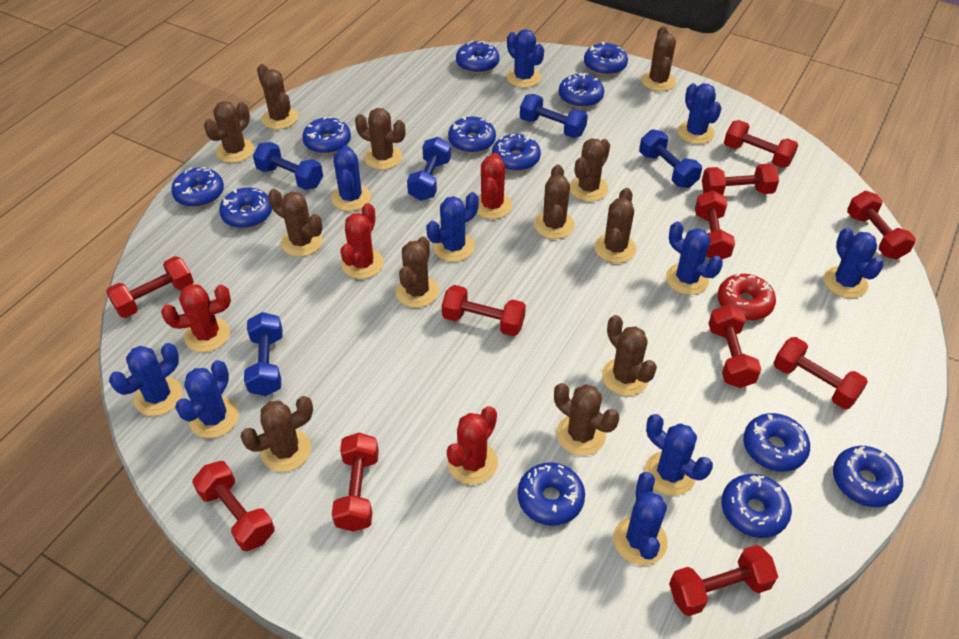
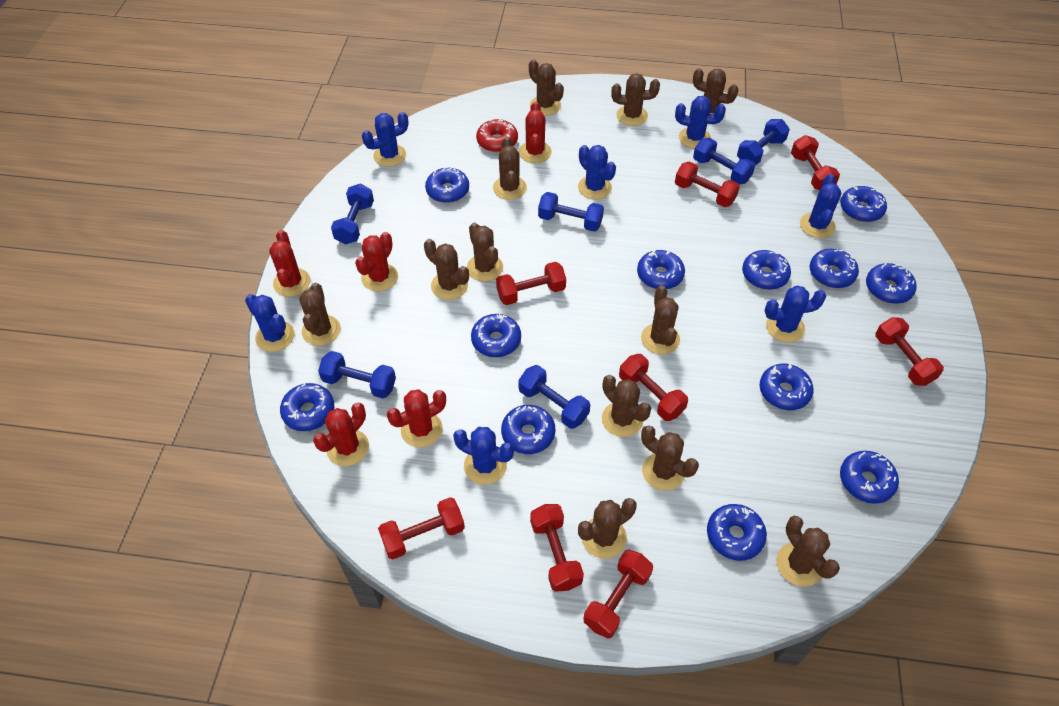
blue cactus: [109,343,183,416] [175,360,239,438] [331,145,371,211] [426,192,479,262] [507,29,544,88] [613,472,668,565] [645,414,713,496] [666,222,723,295] [678,83,722,144] [824,228,884,298] = 10 -> [245,294,294,352] [362,112,408,167] [453,427,514,485] [578,145,616,199] [675,96,726,149] [765,286,826,343] [800,174,841,238] = 7
blue dumbbell: [244,312,283,396] [253,142,323,190] [407,137,451,201] [520,94,588,138] [639,129,702,188] = 5 -> [318,351,396,398] [331,184,374,245] [518,365,590,429] [538,192,604,232] [693,138,755,185] [737,119,790,165] = 6
red cactus: [161,284,231,352] [340,203,384,279] [447,406,498,485] [477,153,512,219] = 4 -> [269,230,311,297] [313,403,369,466] [355,232,398,291] [387,389,446,448] [519,102,552,163] = 5
red dumbbell: [106,256,194,318] [192,461,275,551] [332,433,379,532] [442,285,526,336] [669,545,778,616] [695,190,735,260] [702,164,779,195] [708,304,762,388] [724,120,798,168] [773,337,868,409] [847,191,916,260] = 11 -> [378,497,465,559] [496,262,566,305] [530,504,584,592] [584,549,653,638] [619,354,688,421] [675,161,740,207] [791,135,840,190] [875,317,944,386] = 8

